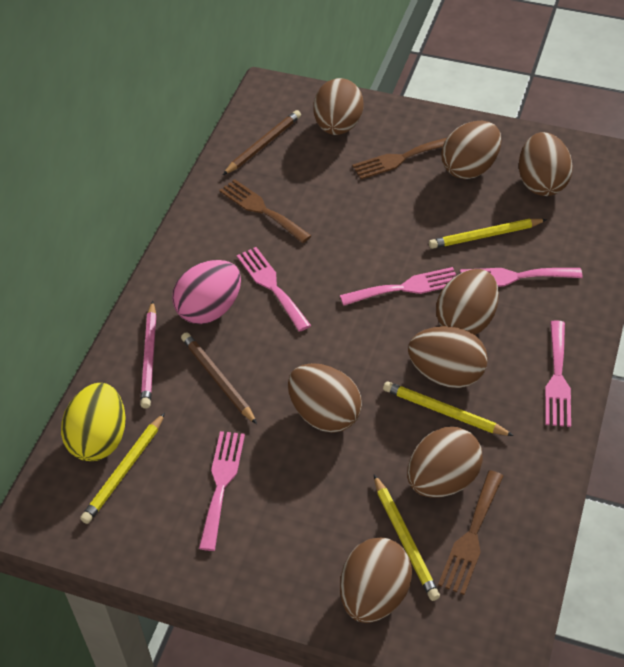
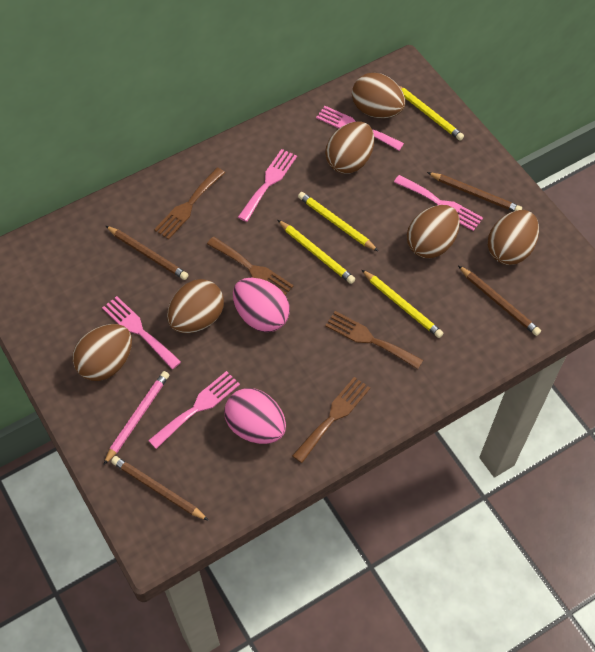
brown egg: [288,363,362,433] [314,78,364,135] [340,538,412,623] [407,427,483,498] [408,326,488,388] [436,269,499,335] [441,121,501,179] [519,132,573,196] = 8 -> [72,324,132,381] [167,279,224,333] [325,122,374,174] [352,73,405,118] [407,205,460,258] [488,210,539,265] = 6
brown fork: [219,179,311,243] [352,138,447,179] [438,471,503,595] = 3 -> [154,167,225,239] [207,237,294,295] [292,377,370,463] [325,311,423,369] = 4
brown pencil: [181,332,257,424] [223,110,301,175] = 2 -> [106,226,188,280] [111,456,209,521] [427,172,522,211] [458,266,541,336] = 4
pink egg: [172,260,241,324] = 1 -> [224,388,286,444] [233,278,290,332] = 2
yellow egg: [61,383,126,461] = 1 -> none = 0

